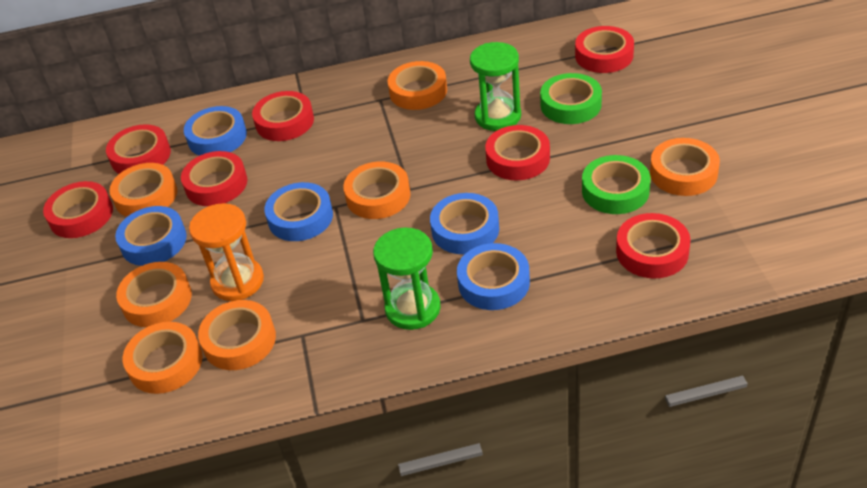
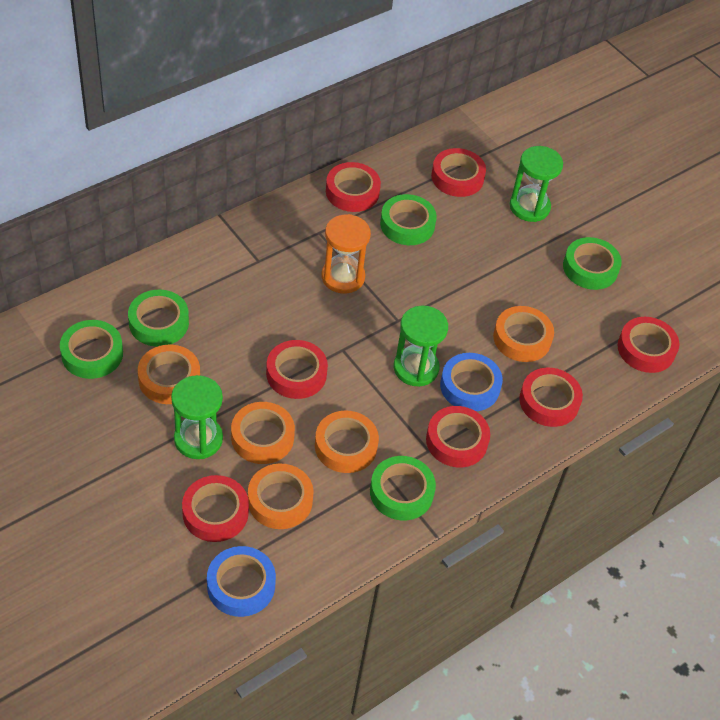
blue tape: [115,206,187,266] [184,106,247,156] [264,182,333,241] [430,193,499,254] [457,243,530,310] = 5 -> [207,546,276,617] [440,353,503,411] = 2
green hourglass: [373,228,441,330] [470,42,521,131] = 2 -> [171,375,223,459] [394,305,448,387] [510,146,563,222] = 3
green tape: [540,73,602,124] [582,155,651,214] = 2 -> [60,320,123,379] [128,290,189,347] [370,456,436,520] [380,194,437,245] [563,237,622,290] = 5
orange tape: [109,163,177,217] [116,262,192,327] [123,322,203,394] [198,300,276,370] [343,161,411,219] [388,61,447,110] [650,138,720,196] = 7 -> [138,345,200,404] [231,402,295,464] [248,463,314,529] [315,410,379,473] [493,306,554,362] = 5

